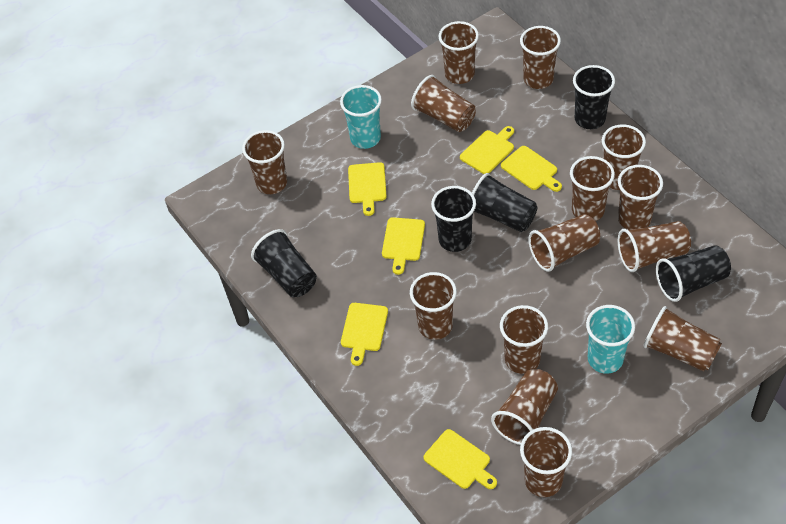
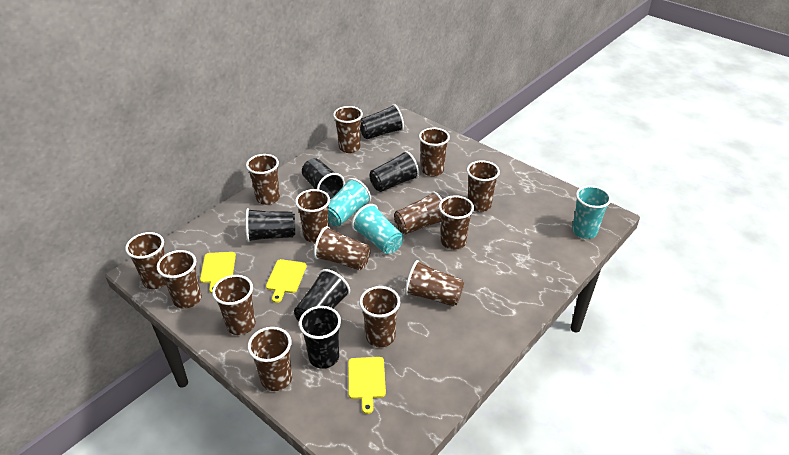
black cup: [251,229,317,297] [431,186,476,252] [472,173,538,232] [573,65,615,129] [656,245,731,302] = 5 -> [246,208,295,242] [294,269,350,321] [299,306,341,369] [302,158,345,200] [361,104,404,139] [369,151,419,192] = 6
turquoise cup: [340,85,382,149] [586,305,635,374] = 2 -> [328,178,371,227] [352,204,403,254] [572,185,611,239] = 3
yellow cutting board: [341,303,388,366] [348,162,387,216] [382,217,425,275] [424,429,497,489] [460,126,514,174] [501,146,562,192] = 6 -> [200,252,236,293] [266,259,307,303] [348,357,386,414] = 3

